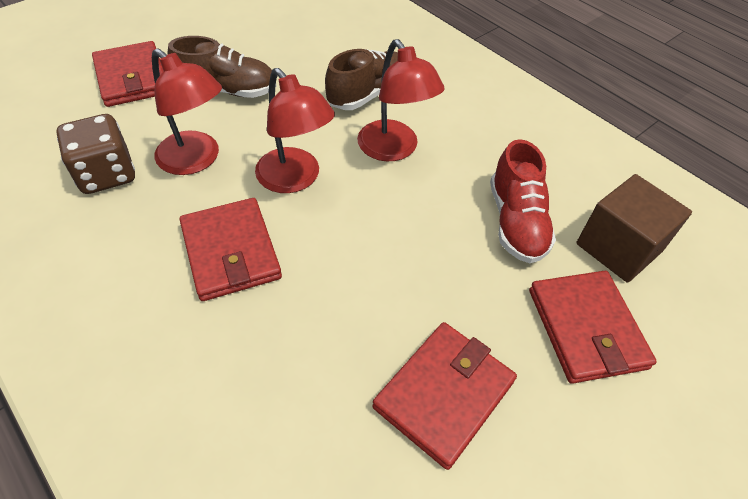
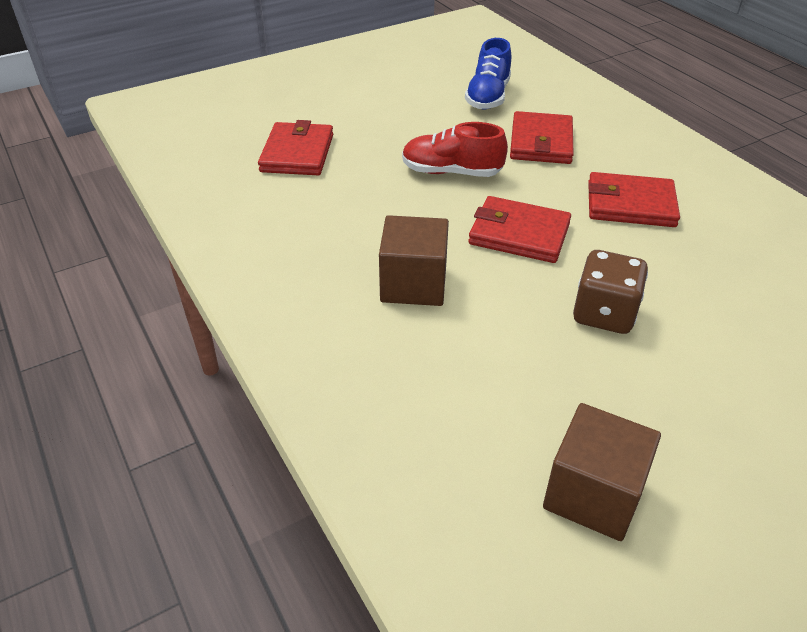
blue shoe: none = 0 -> [465,38,511,109] = 1
brown cube: [576,174,692,283] = 1 -> [379,215,449,306] [543,403,661,541] = 2
brown shoe: [167,36,277,98] [325,49,398,110] = 2 -> none = 0
red lamp: [152,48,222,175] [255,68,335,193] [357,39,444,161] = 3 -> none = 0

